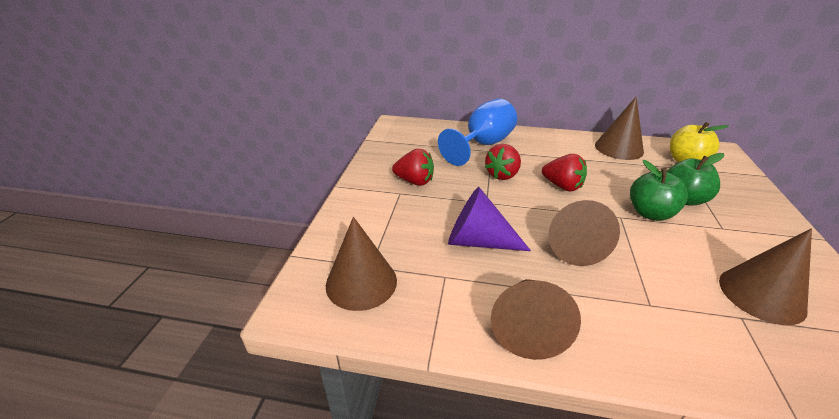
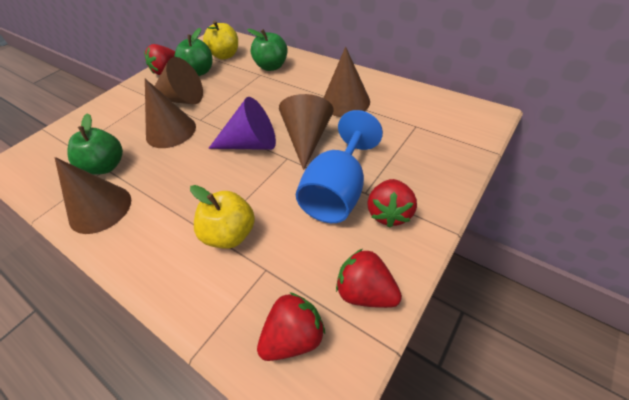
green apple: [630,160,688,221] [667,153,724,205] = 2 -> [67,113,123,175] [175,28,213,76] [247,29,288,71] = 3
red strawberry: [392,149,434,186] [485,144,521,180] [542,154,587,191] = 3 -> [144,44,175,75] [257,292,325,361] [336,249,402,308] [367,179,417,228] = 4
yellow apple: [670,122,729,162] = 1 -> [190,185,255,249] [203,21,238,60] = 2

